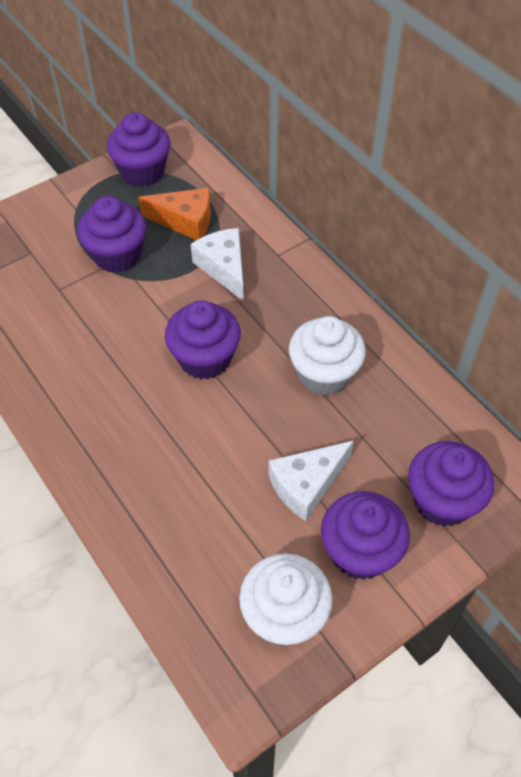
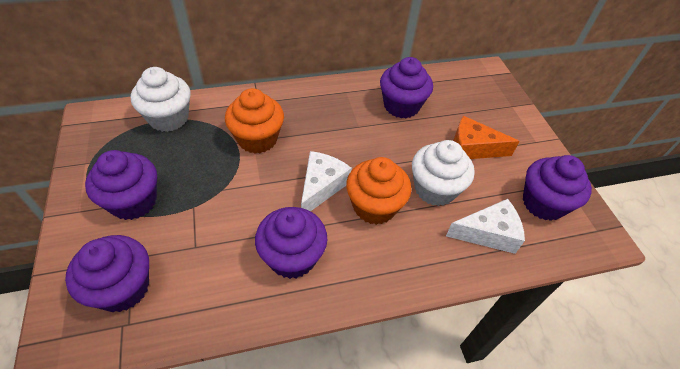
orange cupcake: none = 0 -> [225,88,284,154] [346,157,411,225] = 2

